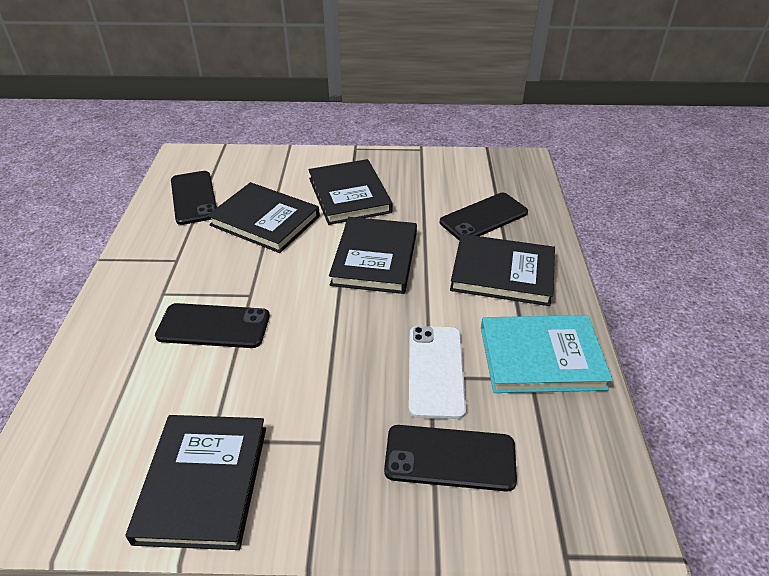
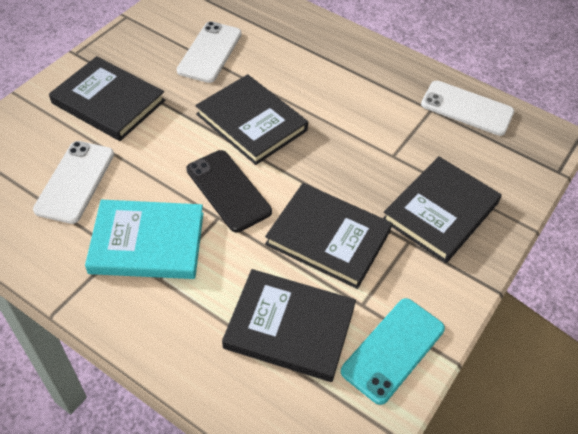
black phone: [155,303,270,348] [171,171,217,225] [384,425,517,492] [440,193,528,241] = 4 -> [186,150,272,232] = 1
turquoise phone: none = 0 -> [341,298,445,405] = 1
white phone: [409,326,466,419] = 1 -> [33,141,114,224] [177,21,242,83] [421,81,514,136] = 3

